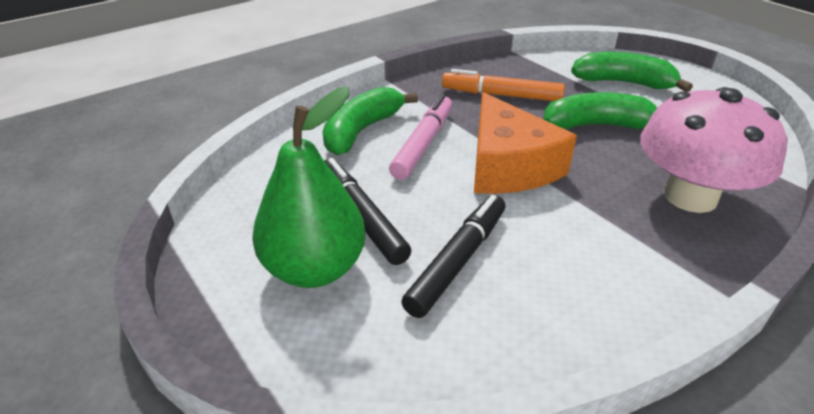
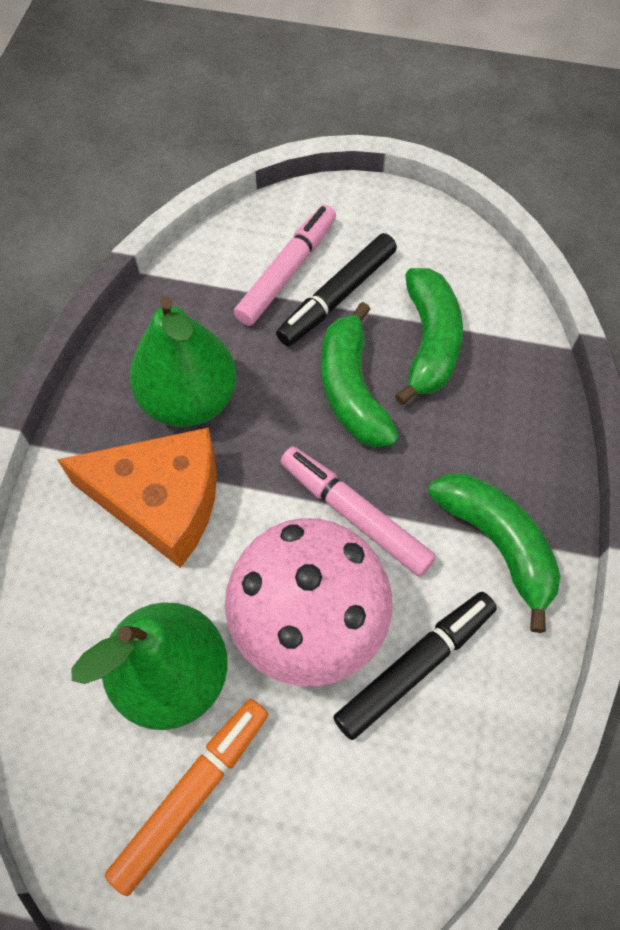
green pear: [252,87,366,288] = 1 -> [71,603,228,730] [130,296,236,427] = 2
pink marker: [389,95,452,180] = 1 -> [234,205,336,326] [280,447,436,577] = 2

